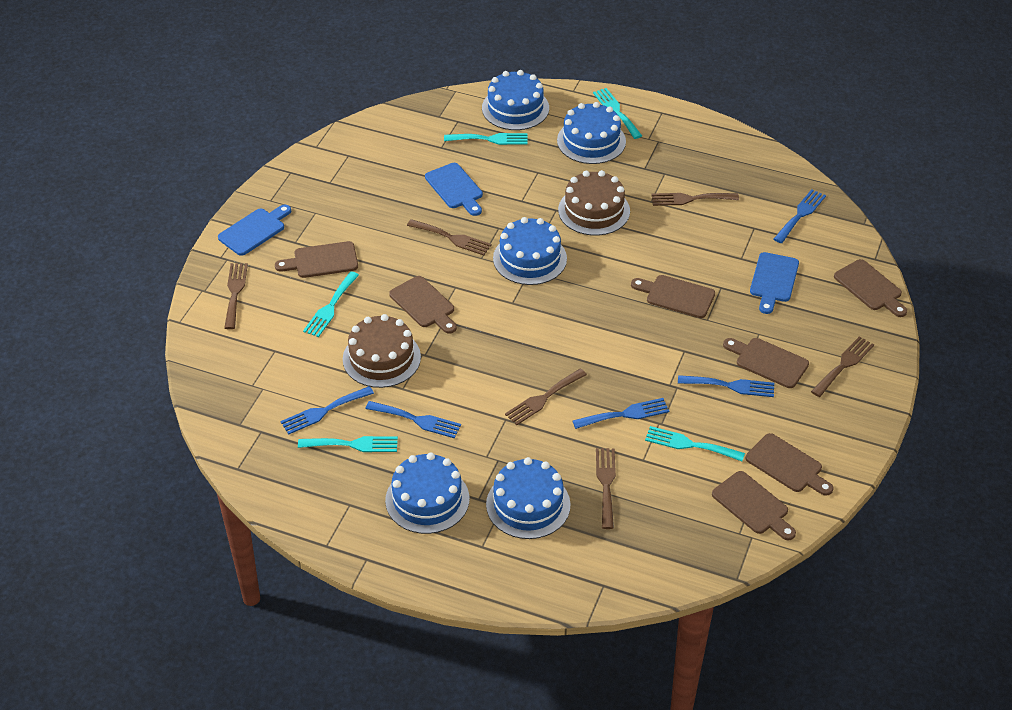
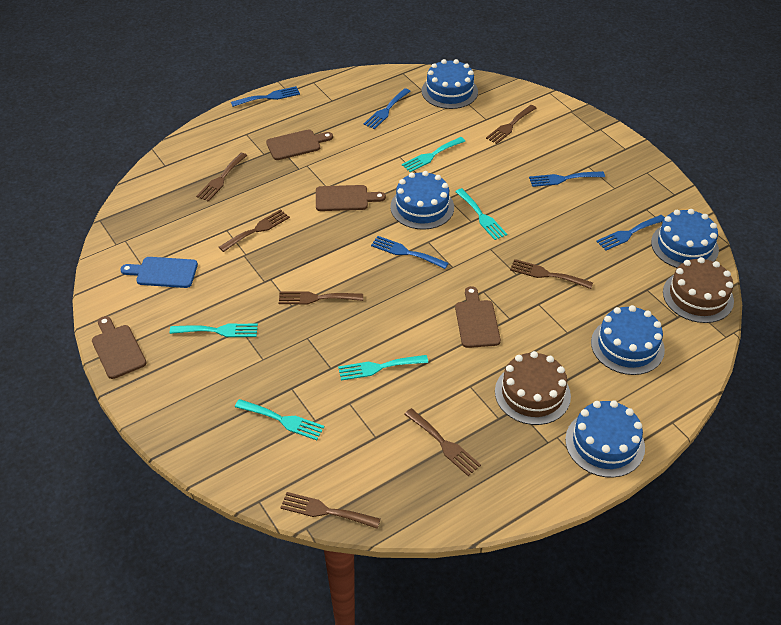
blue cutting board: [218,204,291,256] [425,163,483,216] [750,252,799,314] = 3 -> [120,257,198,288] = 1
brown cutting board: [275,241,358,278] [389,276,457,334] [631,275,715,318] [712,471,796,540] [723,338,809,388] [746,433,833,496] [834,259,907,317] = 7 -> [92,316,146,379] [266,129,333,160] [316,185,386,211] [455,286,501,348] = 4
brown fork: [224,263,248,329] [407,219,491,255] [505,368,587,425] [596,448,616,529] [651,193,739,206] [811,336,874,397] = 6 -> [196,153,248,202] [219,209,290,252] [279,291,363,304] [280,492,381,529] [404,408,481,476] [486,105,537,144] [510,259,593,289] = 7

